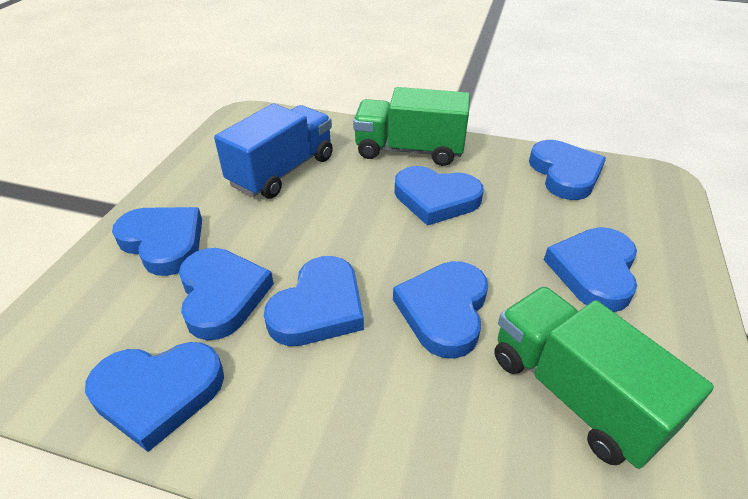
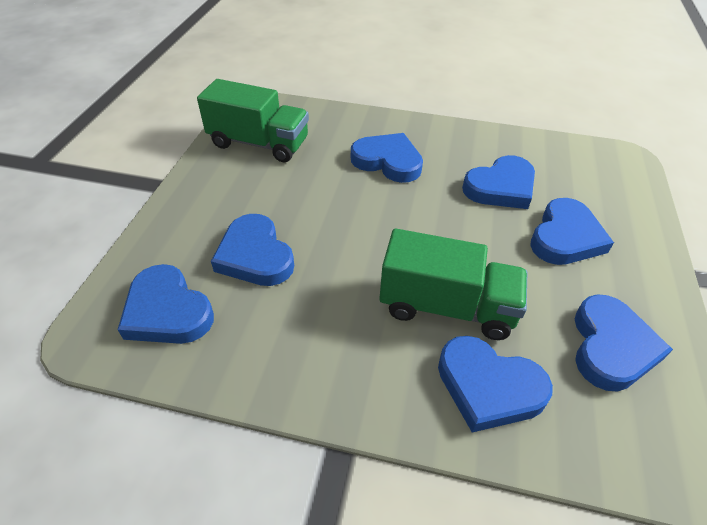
blue heart: [85,342,224,452] [112,207,202,276] [179,248,274,340] [264,256,364,346] [393,261,488,359] [395,166,484,226] [529,140,606,200] [544,227,637,312] = 8 -> [118,264,214,344] [211,214,294,286] [351,133,423,183] [438,336,553,433] [462,155,535,209] [530,198,614,265] [575,294,673,392] = 7
blue truck: [214,103,333,199] = 1 -> none = 0

